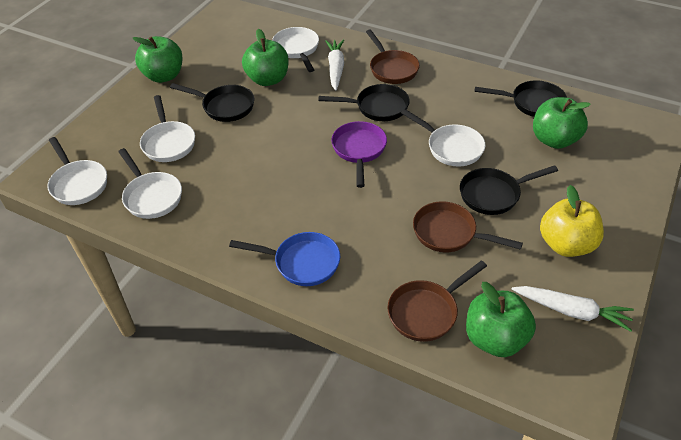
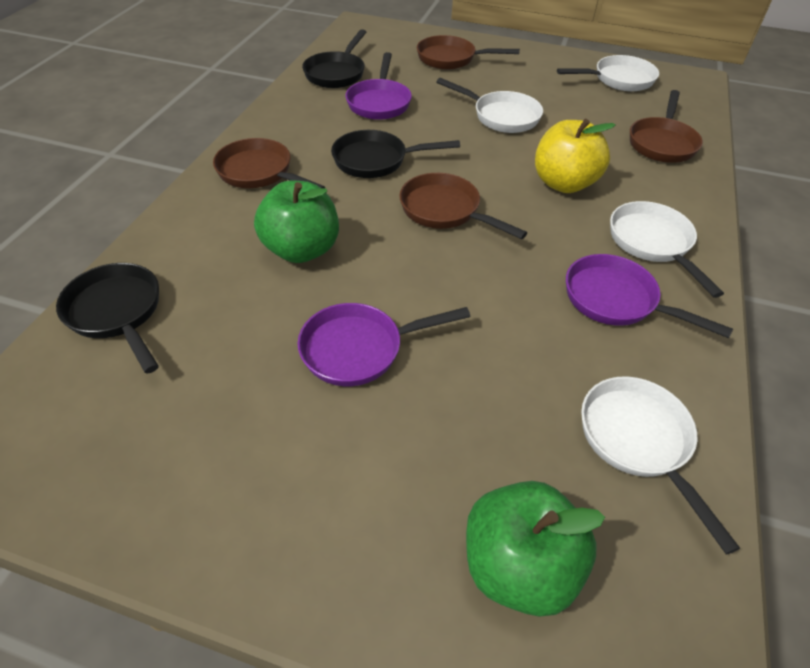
black pan: [170,83,254,122] [318,84,410,121] [460,165,558,215] [475,80,567,117] = 4 -> [56,263,159,374] [302,29,366,88] [331,130,460,178] = 3
blue pan: [229,232,340,286] = 1 -> none = 0
brown pan: [366,29,420,84] [387,260,487,342] [413,201,523,252] = 3 -> [213,138,325,188] [399,173,527,239] [417,35,520,69] [630,90,703,163] = 4
green apple: [133,36,183,83] [242,29,289,86] [466,282,536,357] [533,97,591,149] = 4 -> [254,181,339,263] [466,481,605,617] = 2
purple pan: [331,121,387,188] = 1 -> [297,303,471,386] [345,52,412,120] [566,254,733,338] = 3
white carrot: [325,40,344,90] [512,286,634,332] = 2 -> none = 0
white pan: [47,137,107,205] [118,148,182,219] [140,95,195,162] [272,27,319,72] [401,109,485,166] = 5 -> [436,78,543,133] [557,55,659,91] [581,376,740,555] [610,201,724,298] = 4

